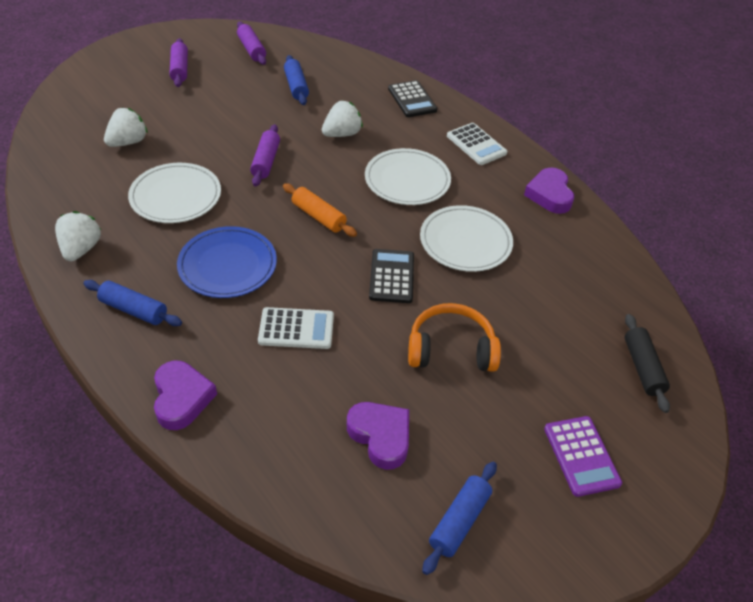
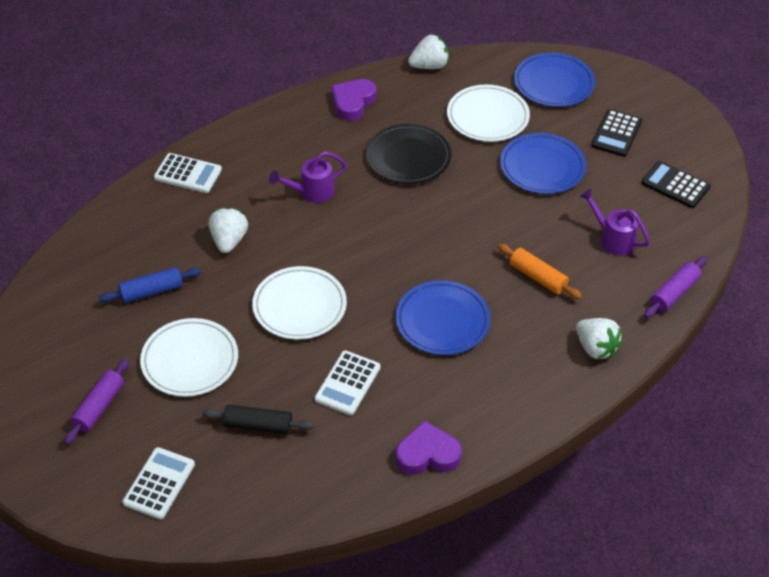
black plate: none = 0 -> [366,124,451,184] = 1
blue plate: [177,226,277,298] = 1 -> [396,280,491,355] [500,133,586,194] [514,53,595,107] = 3
blue rolling pin: [83,280,182,326] [284,55,309,105] [422,462,497,575] = 3 -> [99,267,201,303] = 1
orange headphones: [408,303,501,372] = 1 -> none = 0
purple calculator: [544,416,622,497] = 1 -> none = 0
purple heart: [154,360,217,430] [347,402,409,470] [524,168,574,214] = 3 -> [331,79,376,121] [396,420,462,475] = 2
purple rolling pin: [170,38,188,87] [237,21,266,65] [250,124,280,186] = 3 -> [64,359,129,445] [644,256,707,318] = 2
purple watering can: none = 0 -> [269,151,347,203] [579,189,650,256] = 2
white calculator: [258,307,334,349] [447,123,507,165] = 2 -> [123,447,195,519] [154,153,222,193] [315,350,381,415] = 3

